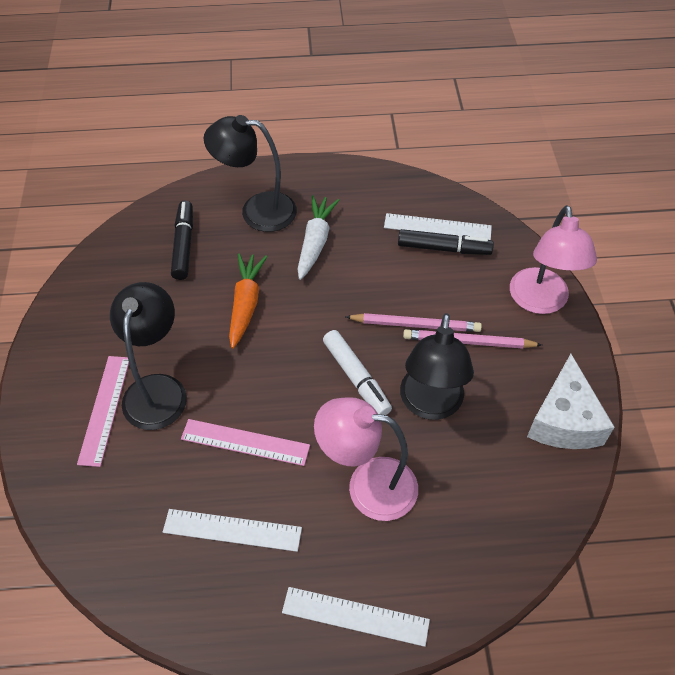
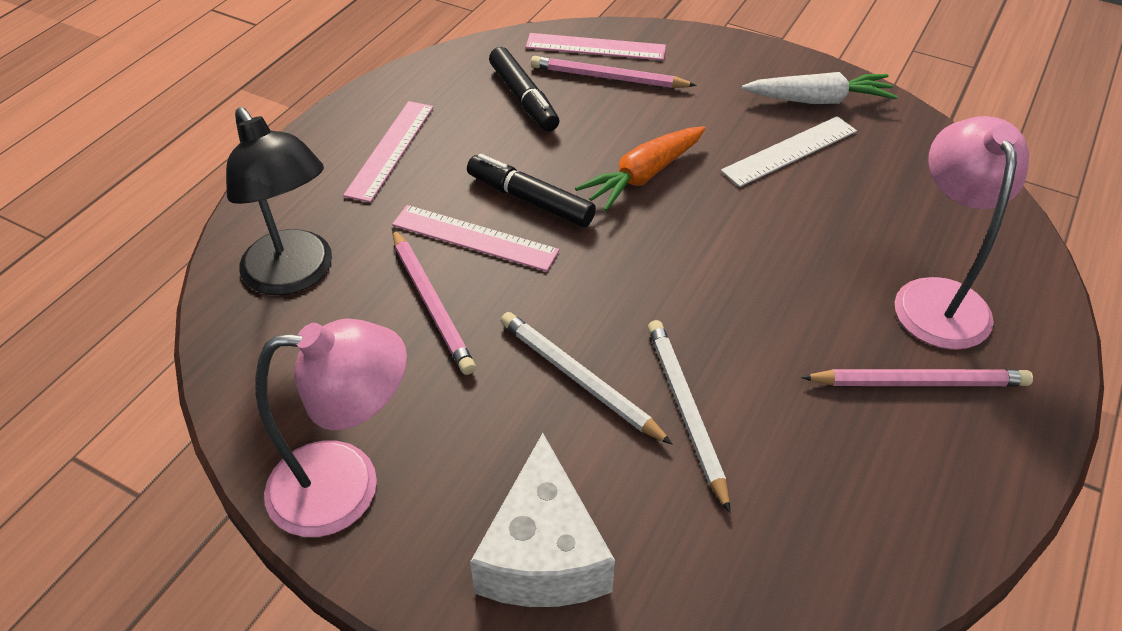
black lamp: [110,282,187,430] [204,115,297,232] [400,313,474,420] = 3 -> [226,107,332,295] = 1
pink pencil: [345,313,482,332] [403,329,542,349] = 2 -> [392,229,476,375] [531,56,697,88] [801,369,1033,386] = 3
pink ruler: [77,356,129,467] [181,419,310,466] = 2 -> [343,101,434,202] [392,205,559,271] [526,33,666,60] = 3
white marker: [323,330,392,415] = 1 -> none = 0
white pencil: none = 0 -> [501,312,673,445] [648,320,730,513] = 2
white ruler: [163,509,302,552] [282,587,430,647] [384,213,492,240] = 3 -> [721,116,857,187] = 1

